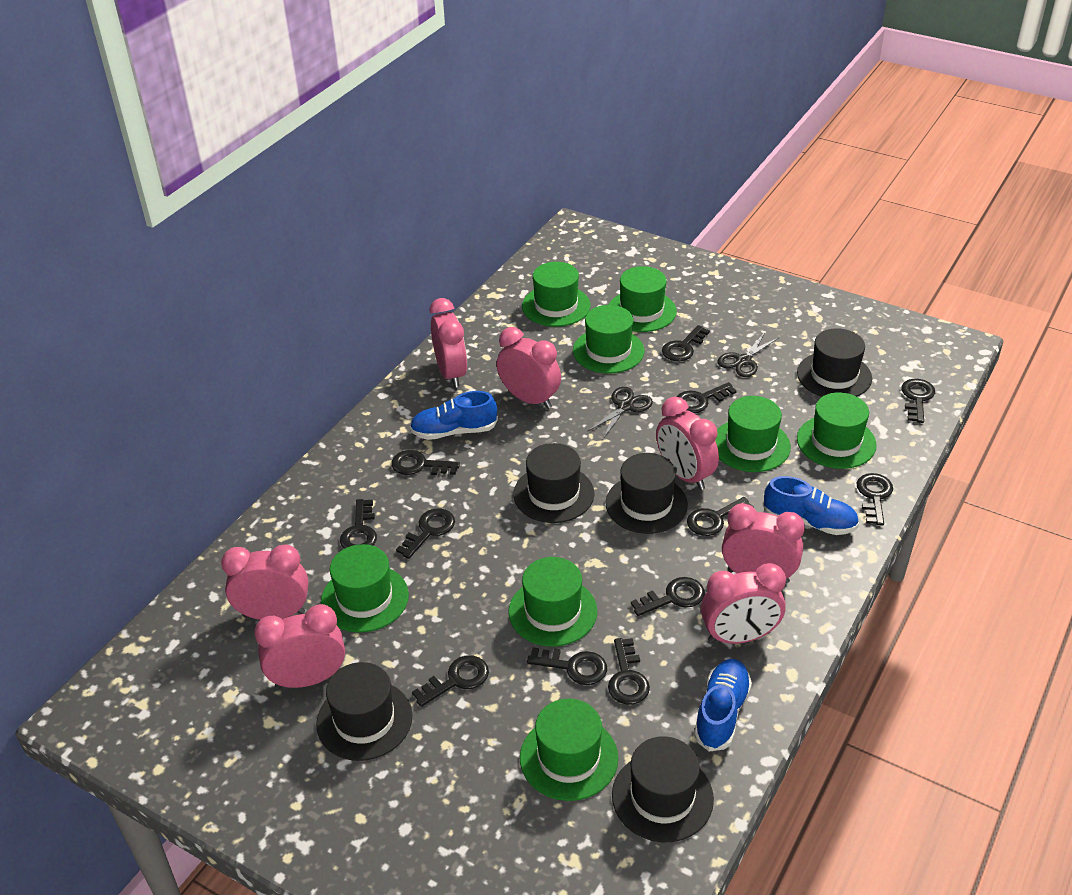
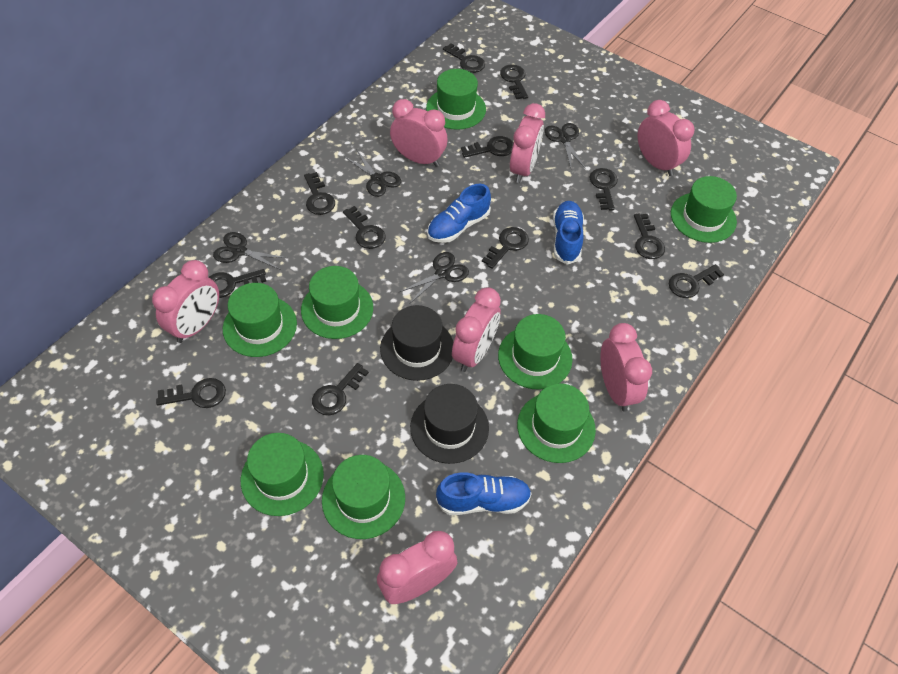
black hat: [316,662,412,761] [513,443,595,523] [606,453,688,534] [612,736,714,842] [797,328,872,397] = 5 -> [380,305,453,381] [410,384,489,464] = 2
black scissors: [588,387,653,439] [717,332,780,377] = 2 -> [213,232,287,270] [344,149,401,197] [400,252,469,304] [545,123,586,169] = 4

